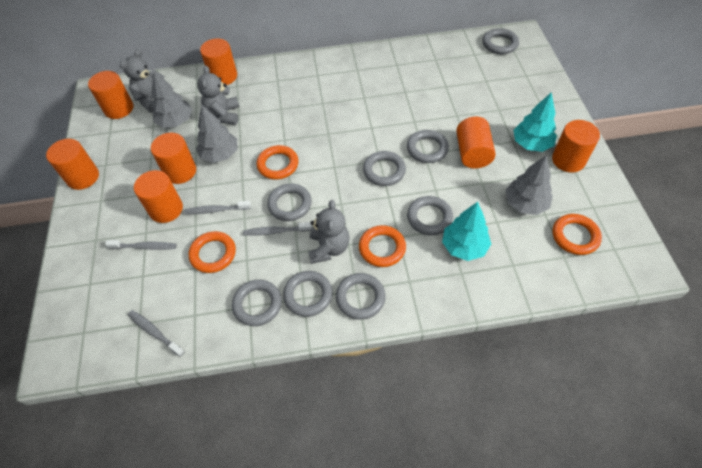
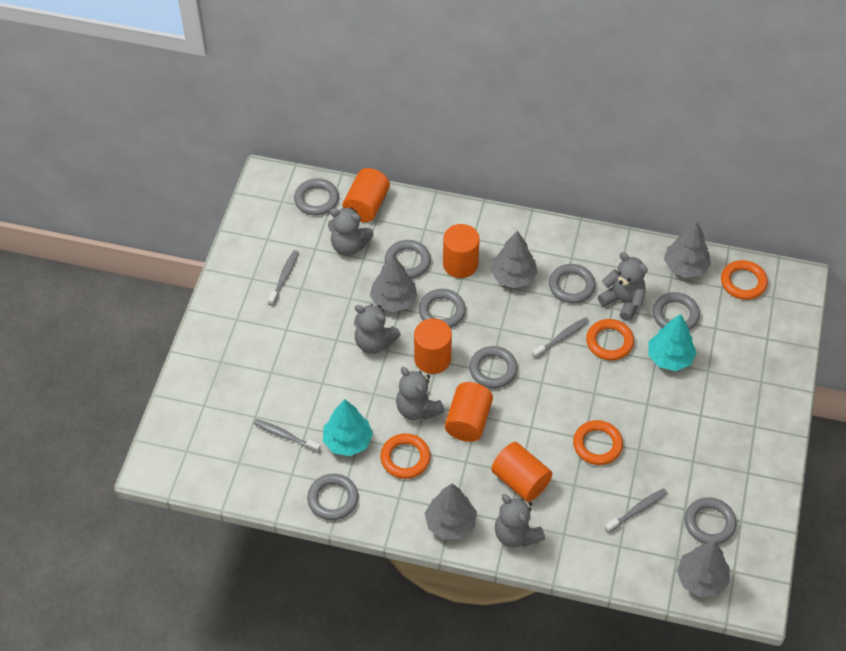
grey teddy bear: [120,49,165,113] [197,66,240,125] [308,200,350,264] = 3 -> [328,207,373,256] [354,304,401,354] [396,367,445,420] [495,494,545,548] [598,252,648,321] = 5
grey tree: [152,71,192,128] [196,105,238,163] [506,156,553,215] = 3 -> [370,255,417,312] [425,484,477,539] [491,231,538,288] [664,221,711,278] [677,541,730,597] = 5
orange cylinder: [46,139,99,190] [88,71,133,119] [134,170,183,223] [151,133,196,184] [200,38,237,85] [456,116,495,169] [552,120,600,172] = 7 -> [343,168,390,222] [414,318,452,374] [443,224,480,278] [445,382,493,442] [491,442,553,502] = 5

